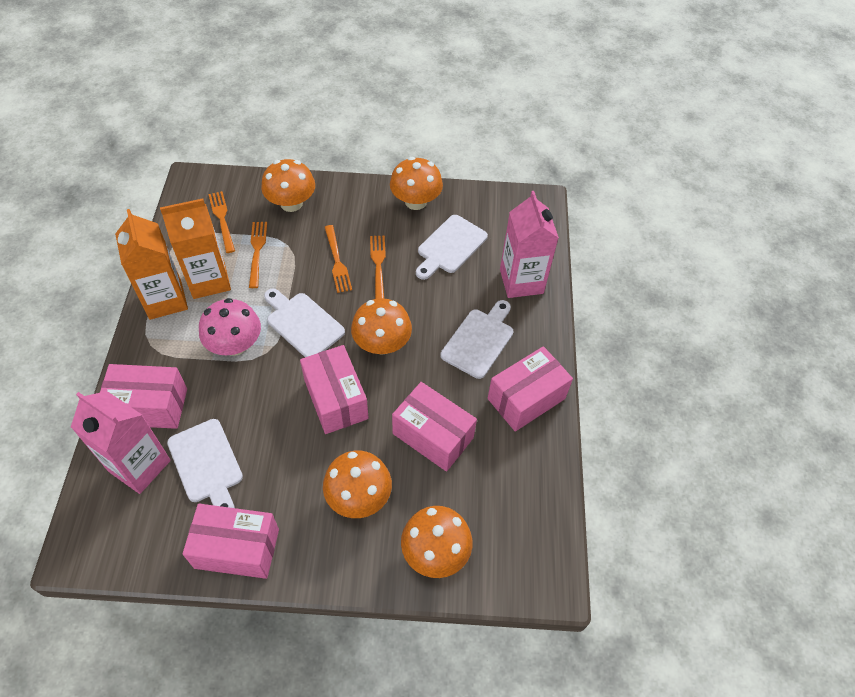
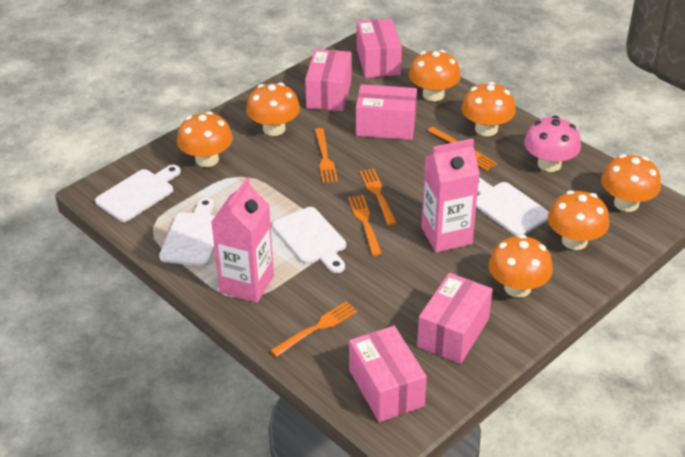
orange carton: [115,209,188,320] [160,198,231,299] = 2 -> none = 0
orange fork: [208,191,235,253] [249,222,267,288] [325,225,352,293] [370,236,386,299] = 4 -> [270,302,357,357] [315,128,338,183] [348,195,382,256] [360,168,397,226] [427,127,497,171] = 5
orange mushroom: [261,159,315,212] [323,451,392,518] [351,298,412,355] [390,157,443,210] [401,506,472,578] = 5 -> [177,111,233,167] [246,82,300,136] [409,50,461,101] [461,82,516,136] [489,234,553,298] [548,190,609,250] [601,154,661,212] = 7

